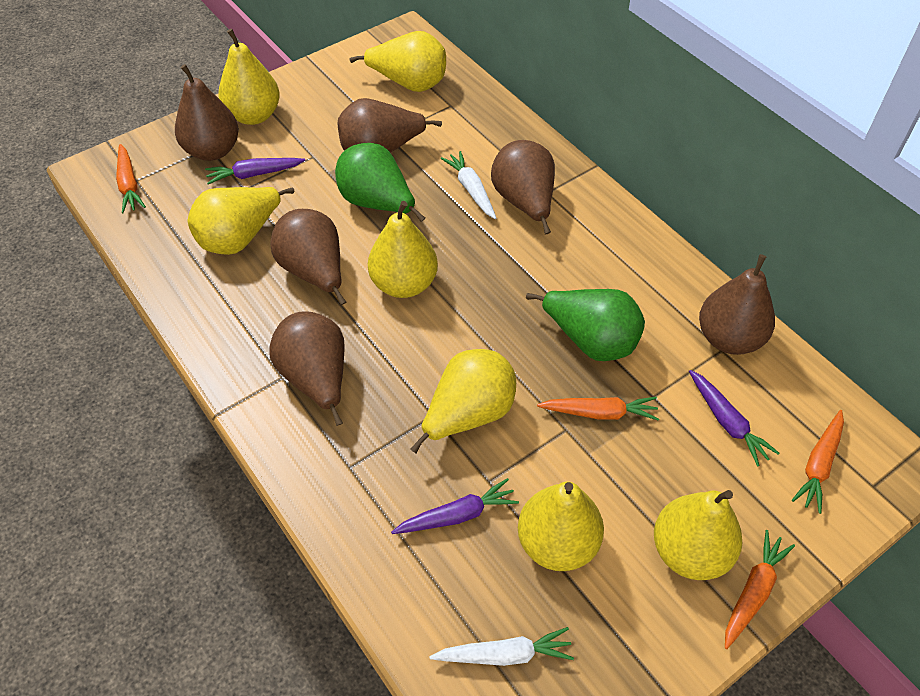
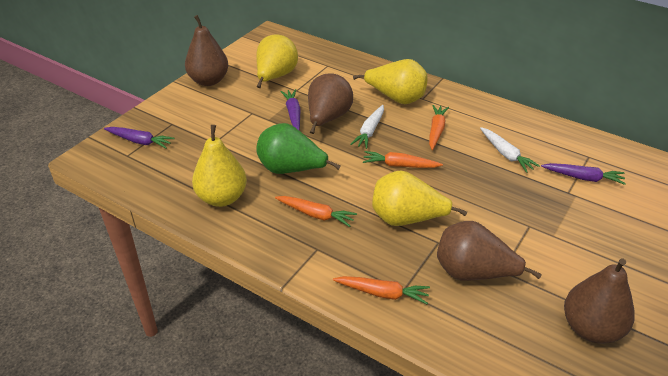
brown pear: [175,64,239,161] [269,311,345,426] [270,209,346,305] [338,98,442,153] [491,140,555,235] [699,254,775,355] = 6 -> [185,15,229,86] [308,74,353,134] [437,221,542,281] [564,259,635,344] = 4
green pear: [335,143,425,222] [526,289,645,361] = 2 -> [256,123,341,174] = 1
yellow pear: [187,187,294,255] [218,29,280,125] [349,31,446,92] [368,201,438,298] [410,349,516,453] [518,482,604,571] [654,490,742,580] = 7 -> [192,125,247,207] [257,34,298,88] [353,59,428,104] [372,170,467,226] = 4

